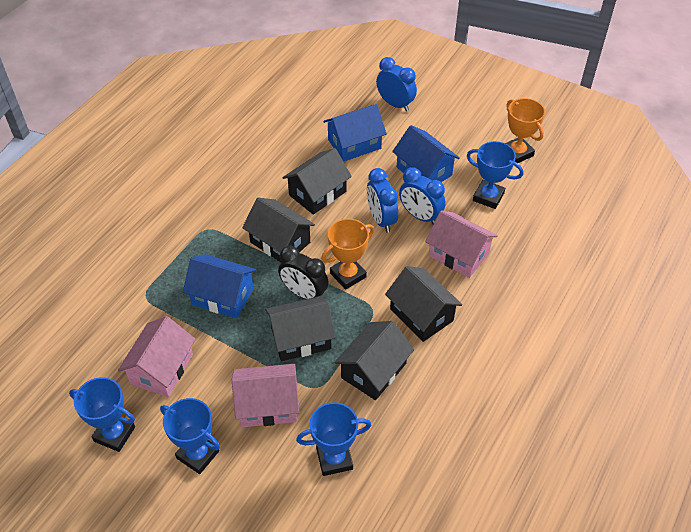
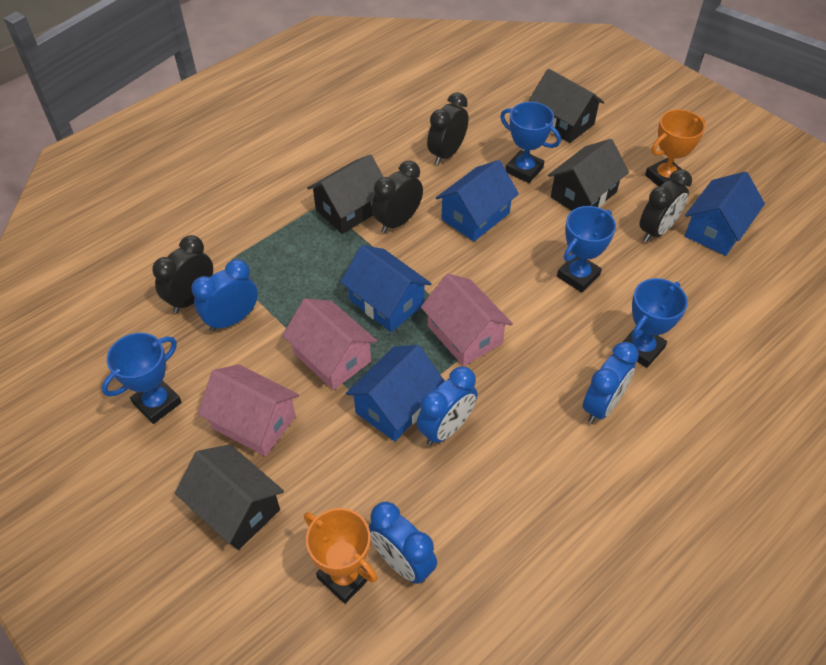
black clock: [278,246,328,299] = 1 -> [152,235,213,313] [372,161,423,233] [427,92,469,165] [639,169,692,242] = 4
black house: [242,198,315,263] [265,296,336,361] [283,148,352,215] [334,321,414,400] [385,266,462,342] = 5 -> [175,444,284,550] [307,154,383,234] [529,69,605,143] [548,139,629,211] = 4
blue clock: [367,168,398,232] [376,57,417,112] [399,167,446,224] = 3 -> [192,259,258,332] [369,501,437,584] [417,366,477,446] [583,342,639,423] = 4
blue house: [183,254,256,319] [324,104,387,162] [392,125,460,182] = 3 -> [341,245,432,332] [346,345,445,441] [436,160,519,242] [685,171,765,256] = 4

